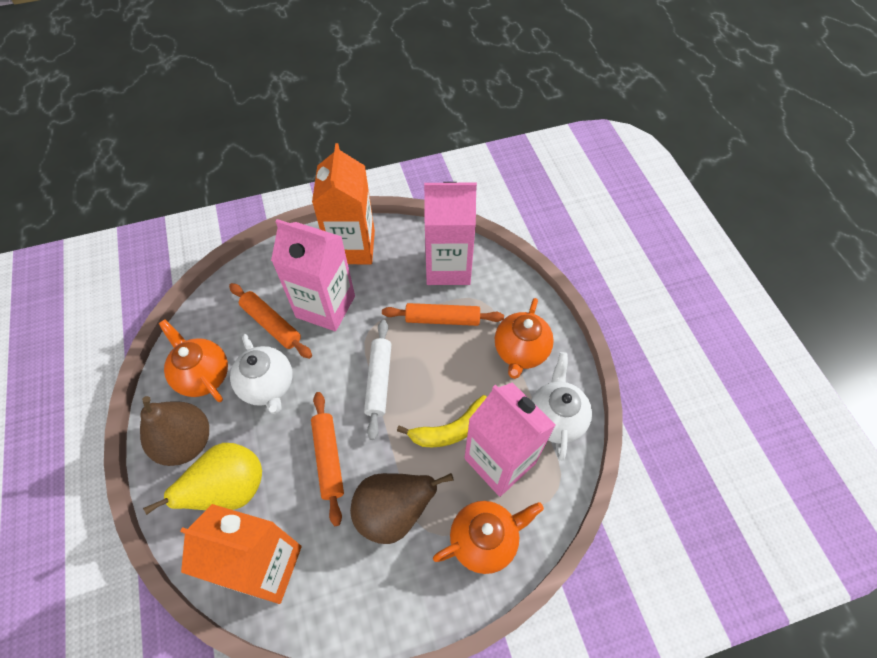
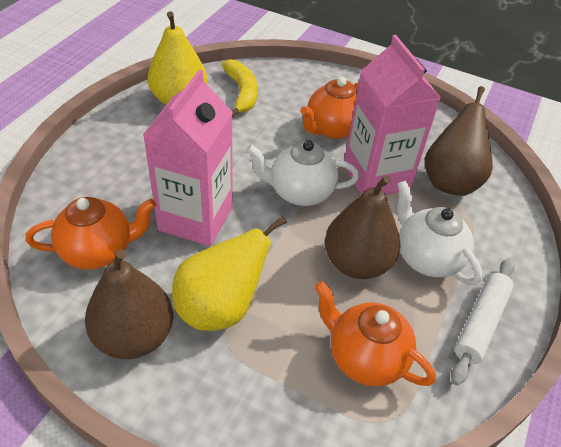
brown pear: [140,396,209,466] [350,473,453,544] = 2 -> [85,250,173,359] [325,175,401,279] [425,86,493,196] = 3
orange carton: [180,504,302,604] [312,143,375,264] = 2 -> none = 0
orange rolling pin: [229,283,312,359] [311,392,344,526] [382,303,504,326] = 3 -> none = 0
pink carton: [271,219,355,331] [424,182,477,285] [464,382,556,497] = 3 -> [143,70,233,246] [344,35,441,195] = 2
yellow pear: [143,443,262,515] = 1 -> [148,11,207,105] [172,216,287,331] = 2

